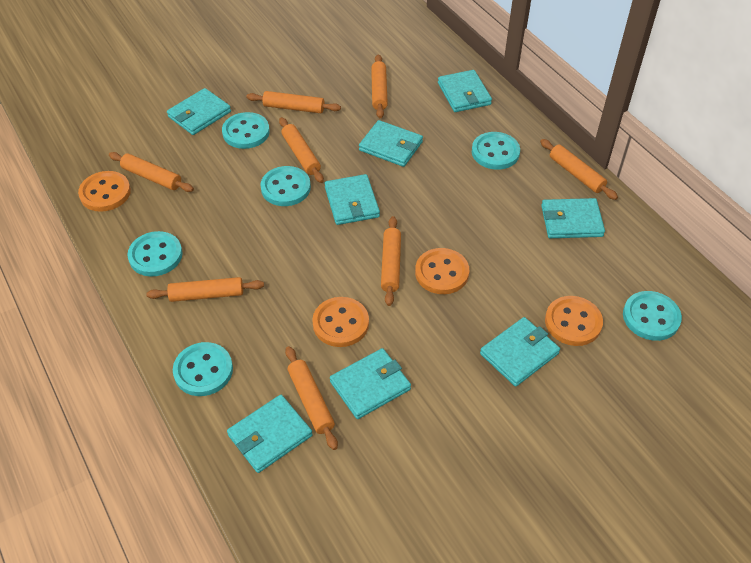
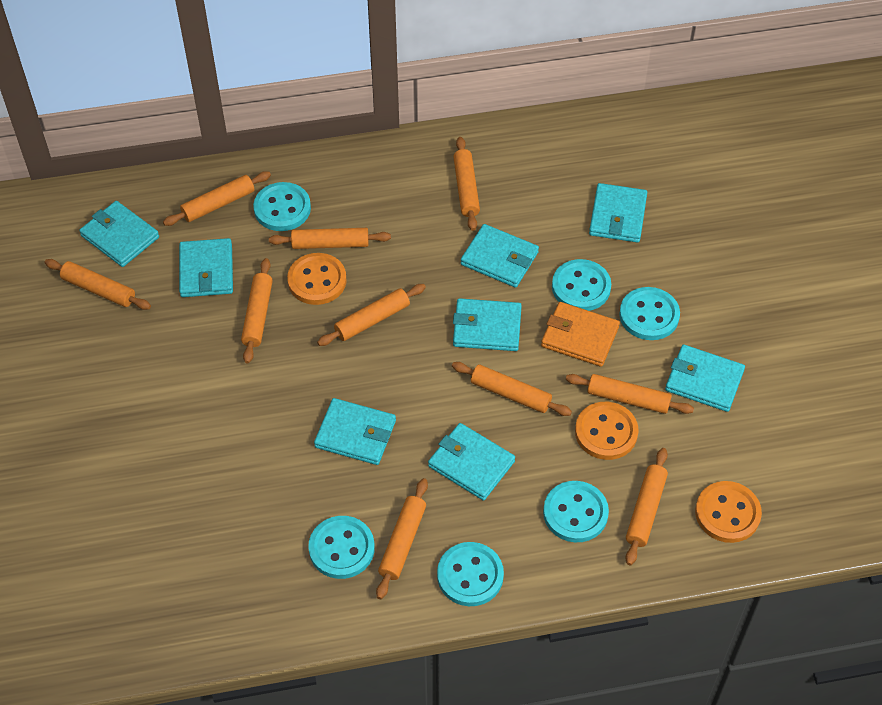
orange button: [78,171,131,212] [312,297,369,347] [415,248,469,294] [545,296,603,346] = 4 -> [287,253,347,305] [575,402,639,460] [695,481,762,543] = 3
orange rolling pin: [109,152,194,192] [146,277,264,302] [246,91,341,113] [279,117,324,183] [285,346,338,450] [371,55,388,118] [381,216,401,306] [540,139,618,200] = 8 -> [45,259,151,310] [163,171,271,226] [241,258,273,363] [269,228,391,249] [317,284,426,346] [376,478,428,599] [452,362,572,416] [453,137,480,231] [566,374,694,414] [625,448,668,565] = 10
orange wallet: none = 0 -> [541,302,620,367] = 1

